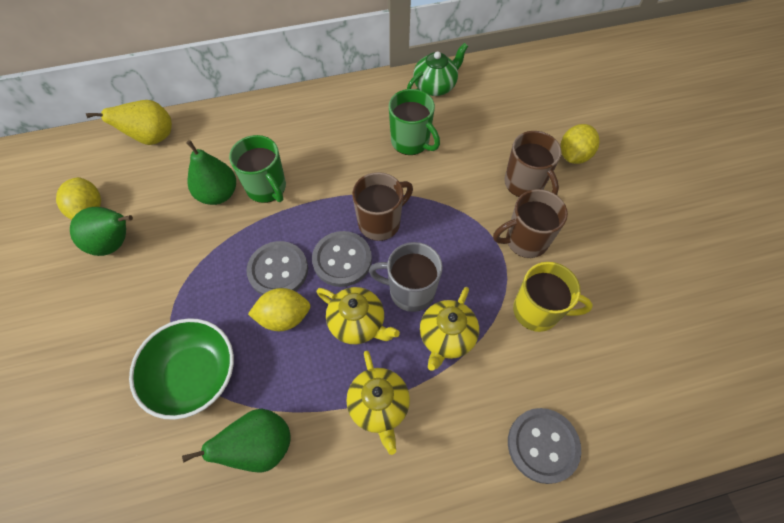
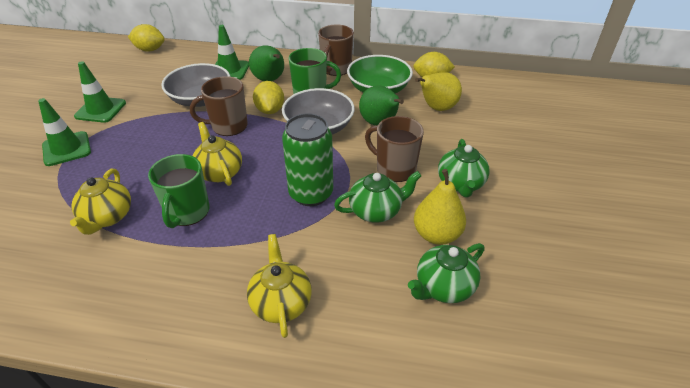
green can: none = 0 -> [282,113,333,206] = 1
green pear: [70,207,133,256] [182,408,291,473] [186,140,236,205] = 3 -> [249,45,284,81] [359,85,404,126] = 2
green teapot: [407,43,468,96] = 1 -> [334,171,421,223] [408,243,484,303] [438,139,490,197] = 3
green traffic cone: none = 0 -> [38,98,91,166] [74,61,126,123] [215,25,249,80] = 3
grey bowl: none = 0 -> [161,63,230,107] [282,88,355,134] = 2
grey button: [246,241,308,295] [312,231,372,287] [508,408,581,484] = 3 -> none = 0
grey mug: [369,242,443,312] = 1 -> none = 0
yellow mug: [513,262,593,332] = 1 -> none = 0
yellow pear: [86,100,172,145] = 1 -> [414,169,466,245] [415,72,462,111] = 2

